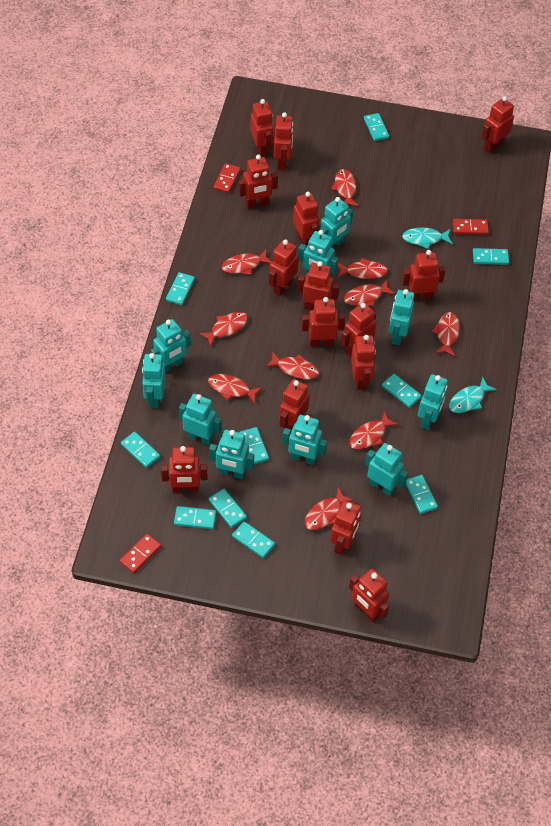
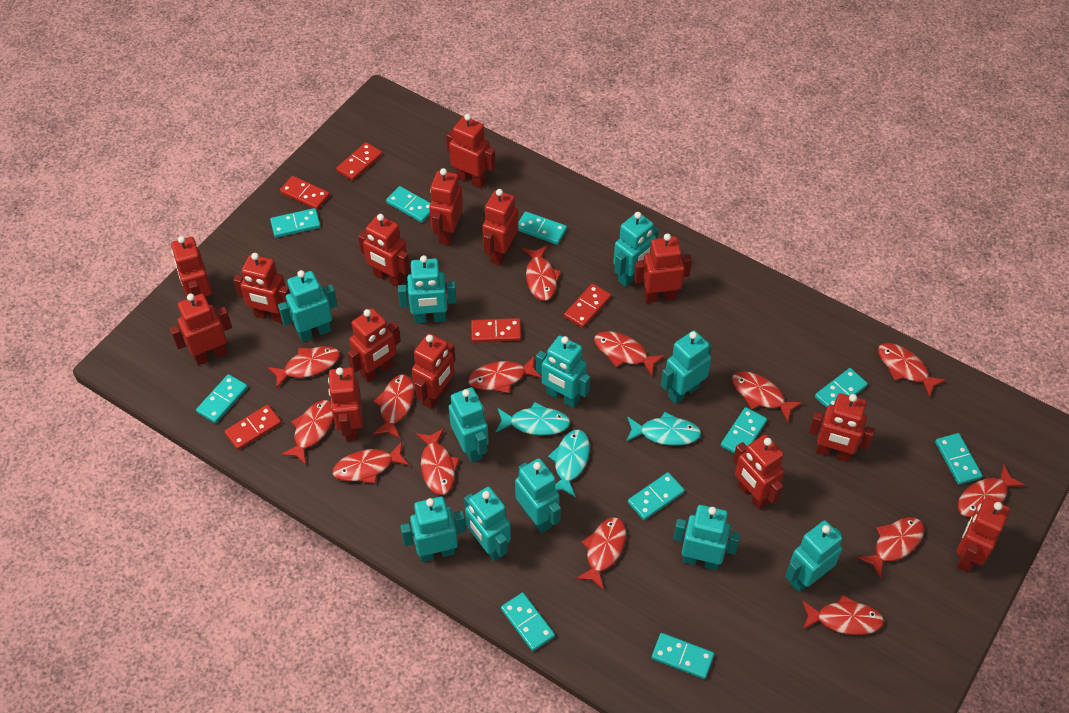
red domino: [120,533,161,573] [213,163,240,193] [453,219,489,235] = 3 -> [224,405,282,450] [280,176,330,210] [336,142,382,181] [471,318,521,342] [564,283,611,328] = 5
red fish: [199,312,248,347] [208,374,263,404] [222,250,271,275] [265,351,319,380] [305,487,354,530] [331,169,359,206] [338,258,388,279] [344,279,395,306] [349,411,399,449] [432,312,460,356] = 10 -> [267,346,340,389] [281,400,333,465] [332,442,410,484] [373,374,414,439] [416,428,460,495] [468,355,542,393] [522,245,561,301] [576,517,626,590] [594,331,665,375] [732,371,803,422] [802,595,884,635] [858,517,924,579] [878,343,946,397] [958,465,1025,517] = 14
red robot: [161,446,207,493] [239,155,278,209] [251,99,273,157] [269,240,299,296] [273,112,293,170] [279,379,310,431] [293,192,319,247] [297,261,340,310] [302,297,345,347] [330,500,361,555] [341,303,376,357] [349,569,389,622] [351,335,376,390] [402,250,445,301] [481,96,514,153] = 15 -> [170,293,232,365] [171,236,212,306] [233,253,290,323] [328,367,363,441] [347,308,401,382] [358,214,410,287] [412,333,455,409] [429,168,463,245] [446,114,496,188] [482,189,518,266] [634,233,692,303] [733,435,785,510] [809,393,875,462] [957,498,1010,573] = 14
turquoise fish: [402,227,453,249] [449,377,497,413] = 2 -> [496,402,570,435] [548,430,590,498] [626,412,701,446] = 3
turquoise robot: [142,353,166,408] [151,319,191,373] [179,394,222,446] [209,430,254,479] [282,415,327,465] [298,230,338,276] [320,197,353,248] [365,443,408,496] [389,289,414,345] [418,374,448,430] = 10 -> [278,270,338,342] [398,255,457,324] [400,497,466,562] [449,387,489,463] [464,487,511,561] [515,458,561,533] [536,336,590,408] [613,212,659,287] [661,330,712,404] [673,505,741,570] [785,520,842,593] = 11

